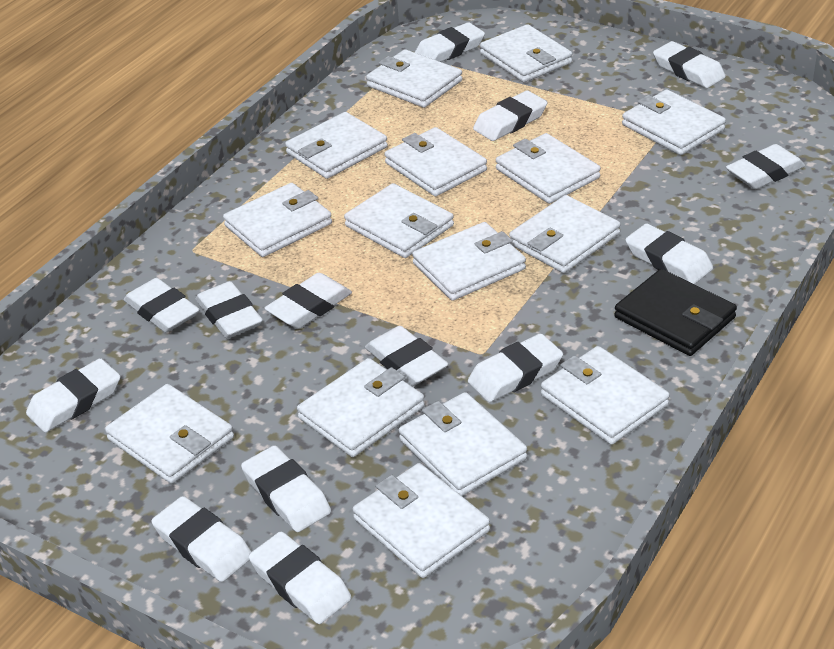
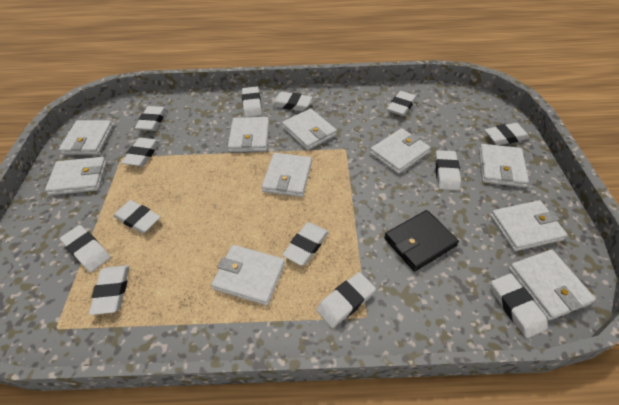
white eraser: [26,358,121,432] [124,278,200,332] [152,496,251,582] [195,281,263,338] [241,445,331,532] [249,531,352,624] [265,273,352,329] [365,326,448,386] [415,22,485,62] [468,333,563,402] [473,91,547,141] [625,223,713,284] [653,41,726,88] [726,144,805,189] = 14 -> [60,225,110,272] [89,265,129,315] [113,200,160,234] [121,137,160,167] [135,106,167,131] [242,86,262,117] [271,92,312,111] [282,223,329,266] [316,272,376,328] [387,91,416,116] [435,150,461,191] [485,123,530,145] [491,274,548,338] = 13
white wallet: [105,384,234,484] [223,183,332,257] [285,112,388,179] [297,358,425,457] [344,183,454,258] [353,463,490,578] [366,49,462,108] [384,127,487,196] [399,392,527,496] [412,222,526,301] [480,24,572,82] [496,133,601,204] [509,195,621,273] [541,346,670,445] [622,89,726,155] = 15 -> [45,157,107,195] [59,120,113,155] [211,245,285,306] [228,117,269,152] [262,153,312,197] [282,108,337,150] [370,128,431,174] [479,144,529,187] [490,200,567,251] [509,249,596,320] = 10

